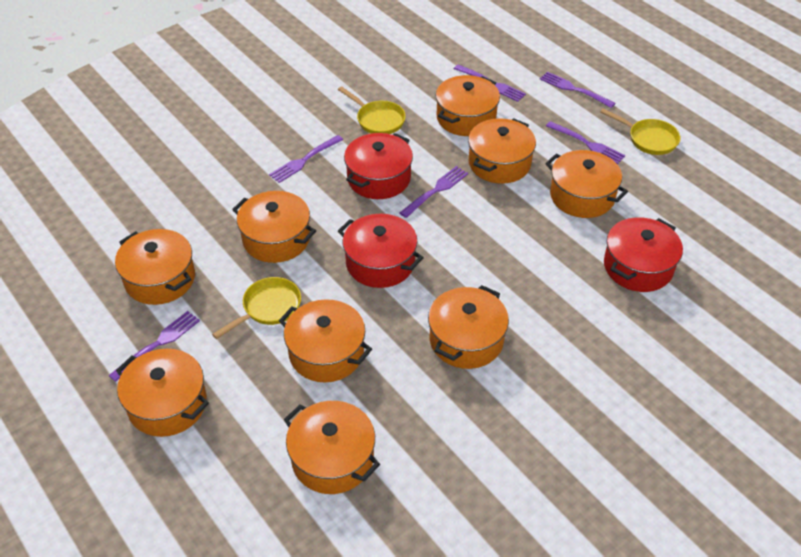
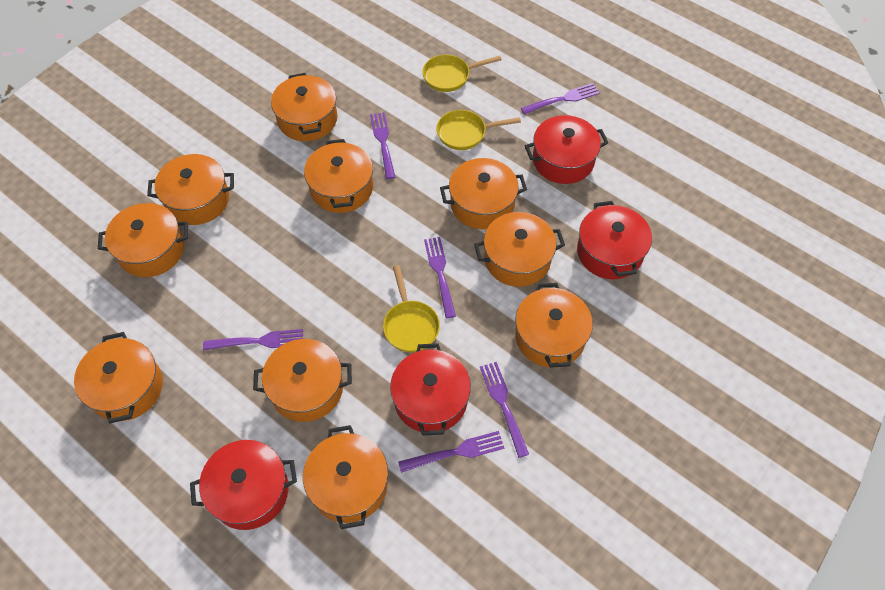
orange pot: [115,229,195,305] [116,349,209,437] [232,191,316,263] [279,299,372,382] [284,401,380,494] [428,285,509,369] [436,75,500,136] [468,118,536,184] [545,150,628,218] = 9 -> [74,332,163,423] [98,203,188,277] [147,154,234,225] [253,339,352,422] [271,73,337,141] [303,425,388,529] [304,139,373,213] [440,158,527,229] [474,212,565,287] [515,283,593,368] = 10
red pot: [338,214,424,288] [344,133,413,199] [604,217,683,292] = 3 -> [190,440,297,530] [390,343,471,436] [525,115,608,184] [577,201,652,279] = 4

